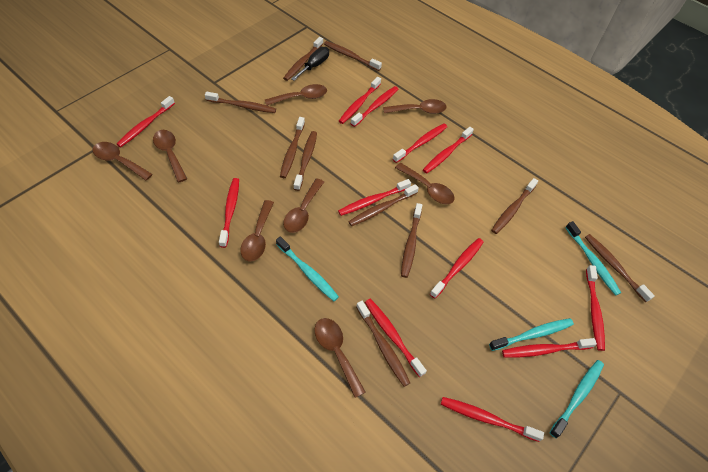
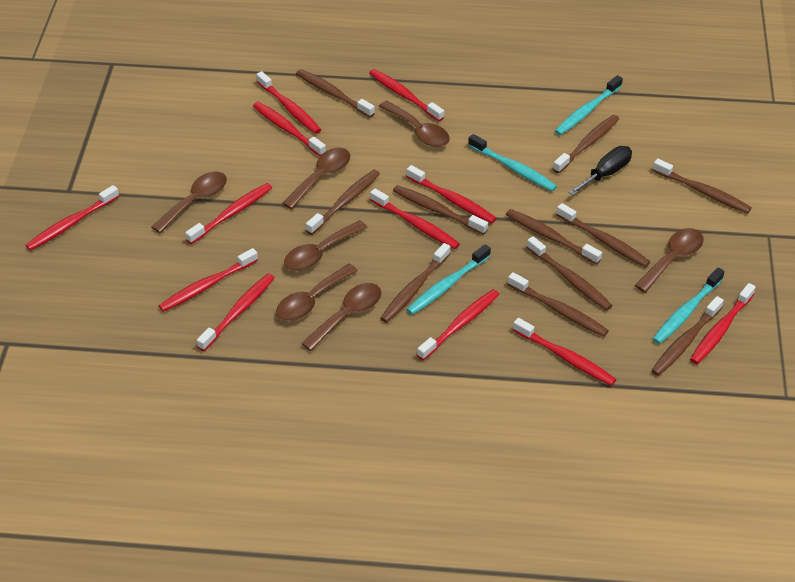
brown spoon: [93,142,153,181] [153,130,187,182] [240,200,274,261] [265,84,327,106] [283,178,324,233] [314,318,365,398] [383,99,447,114] [395,163,455,204] = 8 -> [151,172,227,233] [276,264,358,321] [282,148,350,209] [284,220,368,271] [301,283,382,351] [379,101,450,147] [634,228,704,293] = 7
brown toothbrush: [205,92,276,113] [280,117,305,178] [283,37,323,81] [294,131,317,191] [324,41,382,71] [348,184,419,227] [356,301,410,387] [401,203,422,278] [491,178,538,234] [585,234,655,302] = 10 -> [296,69,375,118] [306,170,380,235] [380,243,451,323] [393,185,488,235] [506,209,602,264] [508,272,609,337] [526,236,613,311] [553,115,619,173] [556,203,650,267] [651,296,724,376] [653,159,752,213] = 11

